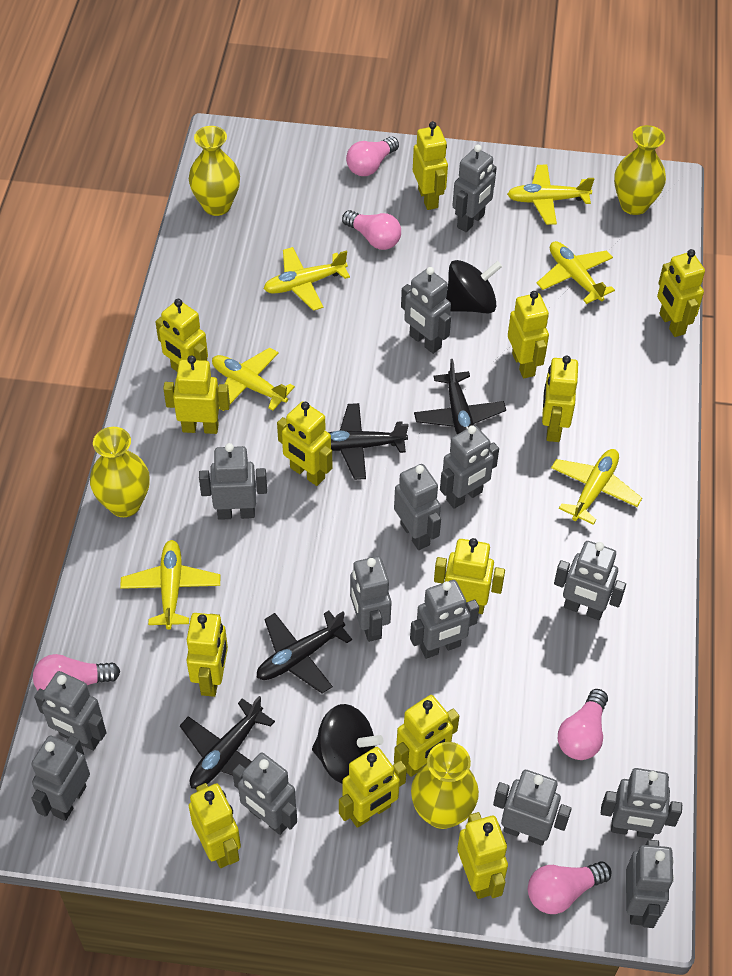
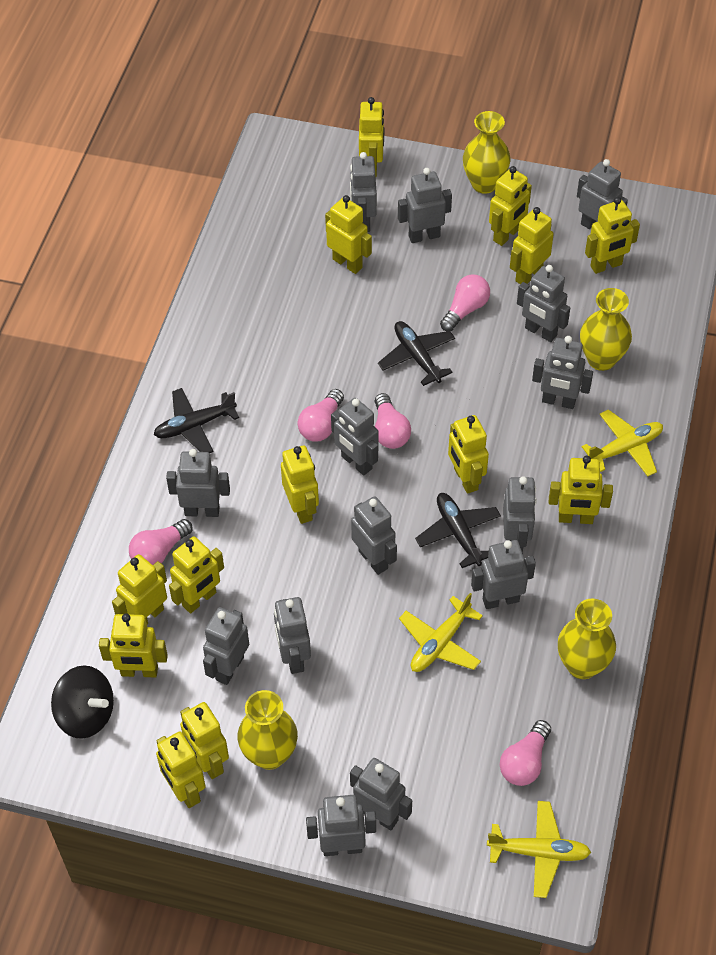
black plane: [180,696,275,789] [257,611,352,693] [328,403,409,480] [414,359,506,434] = 4 -> [154,388,239,453] [378,321,455,386] [415,493,501,568] = 3
black spinning top: [312,704,384,784] [446,260,502,313] = 2 -> [51,665,114,739] = 1
yellow plane: [120,540,220,630] [212,347,295,411] [264,247,350,311] [507,165,594,225] [537,241,615,304] [551,449,642,525] = 6 -> [399,593,483,672] [487,801,591,898] [582,409,663,476] = 3

